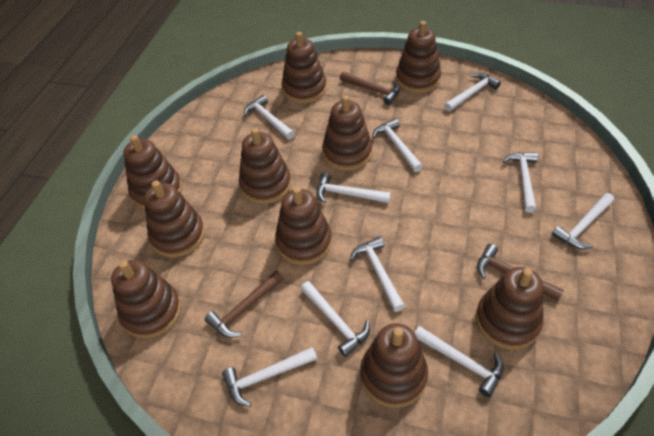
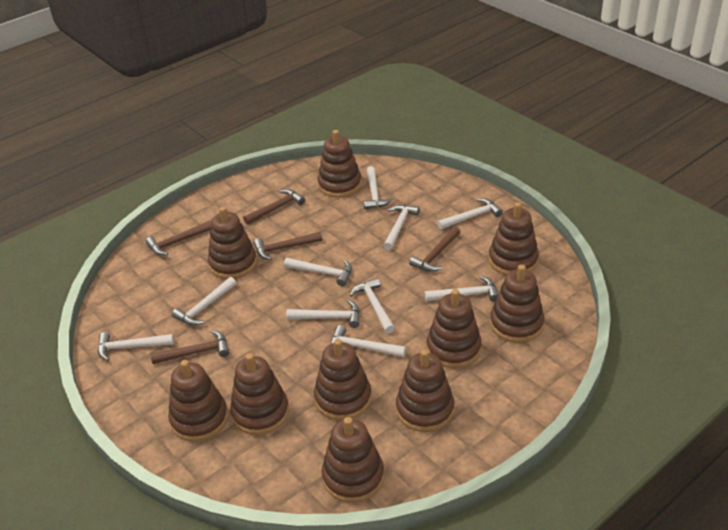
brown hammer: [205,271,284,338] [340,72,400,105] [477,244,564,301] = 3 -> [145,221,211,255] [150,330,230,364] [243,189,305,225] [253,232,322,260] [409,227,460,272] = 5

